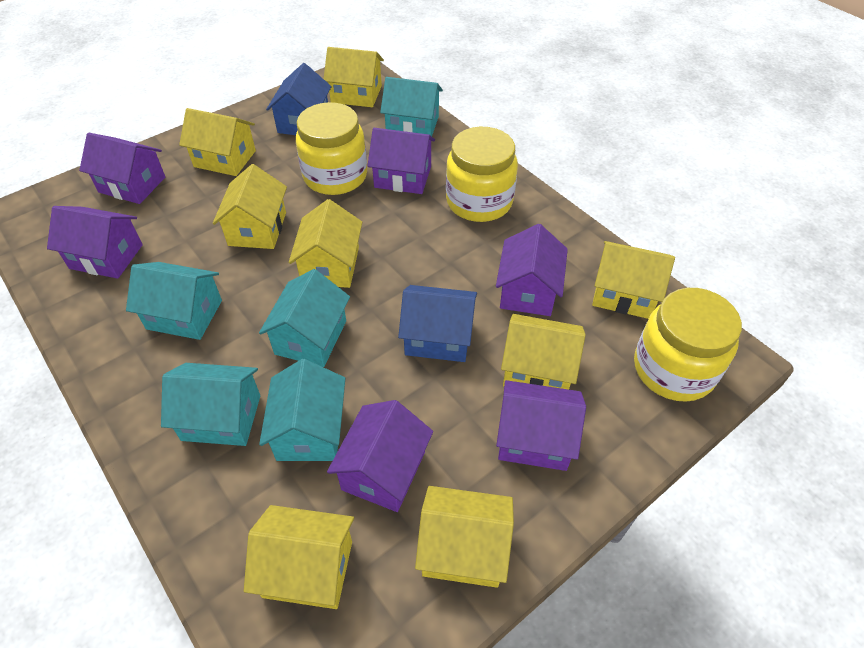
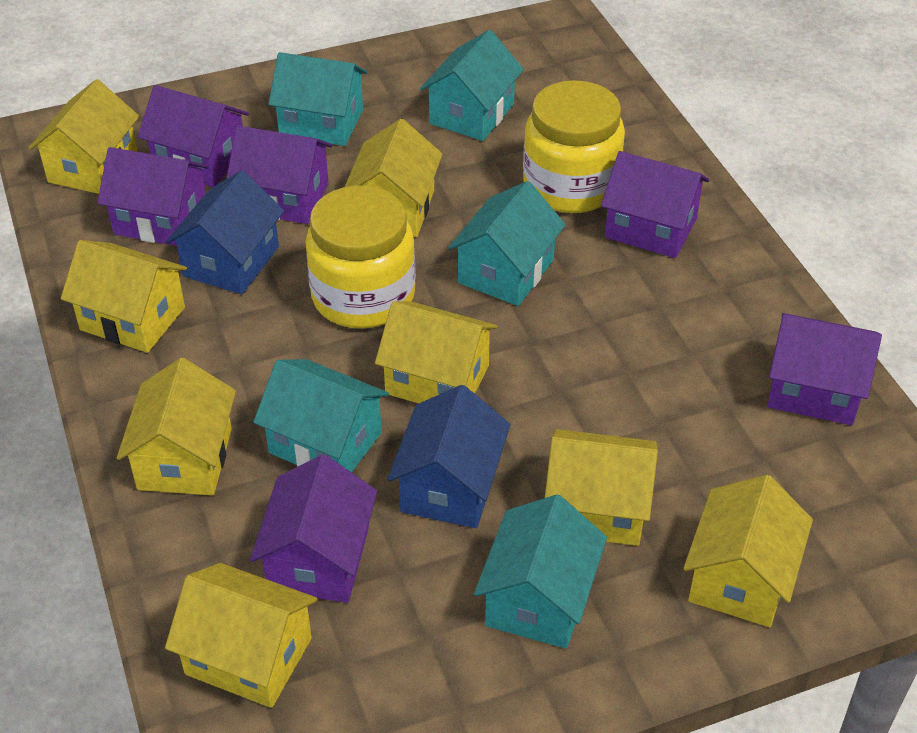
yellow jar: [296,102,367,195] [446,127,518,222] [634,288,742,402] = 3 -> [306,186,416,329] [523,80,625,213] = 2

